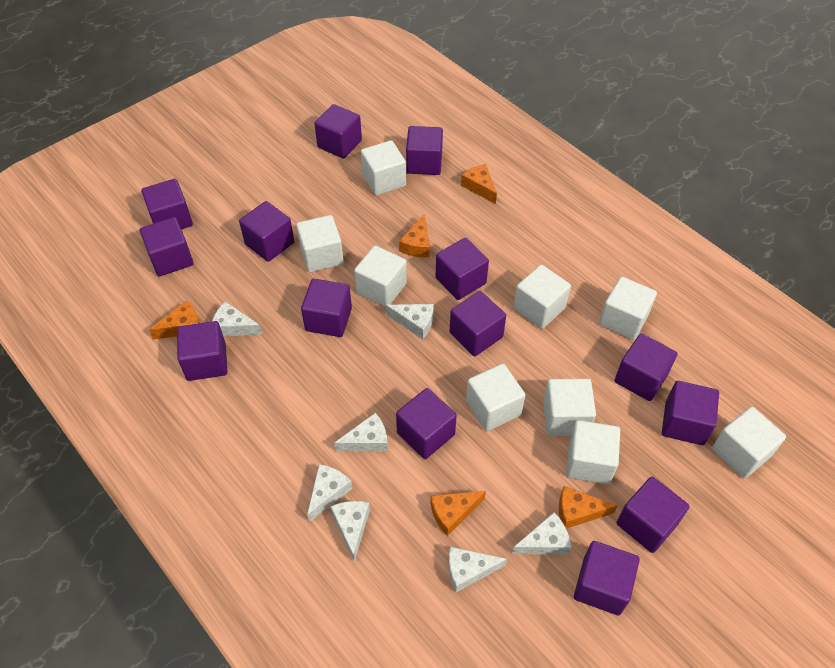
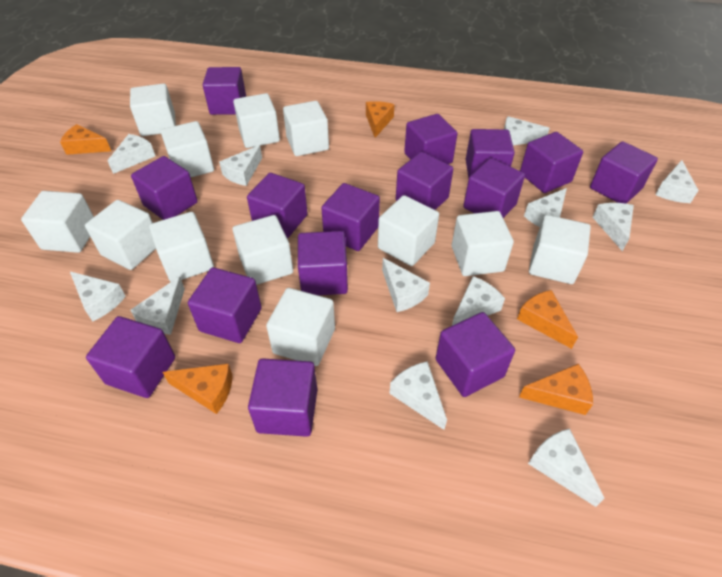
purple cube: [140,217,193,277] [141,179,193,229] [177,321,227,381] [239,201,294,262] [301,279,352,337] [314,104,362,159] [396,388,457,459] [406,126,443,175] [436,238,489,300] [450,291,506,356] [574,541,640,615] [615,334,677,401] [617,477,690,553] [662,381,719,445] = 14 -> [86,316,175,398] [131,156,198,220] [188,267,261,343] [203,67,246,115] [247,173,308,239] [248,358,317,437] [298,231,348,295] [321,183,380,251] [396,152,453,210] [404,114,458,164] [436,312,515,397] [463,158,525,218] [466,129,515,179] [520,132,583,193] [590,141,658,204] = 15
white cheese: [212,302,262,336] [307,464,353,522] [330,501,370,562] [334,413,388,452] [386,304,434,339] [448,547,507,592] [512,512,571,555] = 7 -> [70,271,126,322] [108,134,155,174] [130,276,185,335] [219,145,262,186] [382,258,430,312] [389,361,447,430] [452,276,505,326] [504,116,550,146] [524,188,567,227] [528,428,605,507] [593,203,634,251] [655,160,699,203] = 12
white cube: [296,215,344,272] [354,246,407,307] [361,140,406,196] [466,364,525,431] [513,265,571,329] [543,379,596,436] [566,420,620,484] [599,276,657,340] [712,407,786,479] = 9 -> [21,191,94,253] [85,200,156,270] [130,83,176,136] [149,212,214,282] [161,121,214,177] [233,93,280,148] [233,215,293,285] [266,288,335,366] [283,101,329,156] [378,195,439,266] [452,211,514,276] [529,215,591,284] = 12

